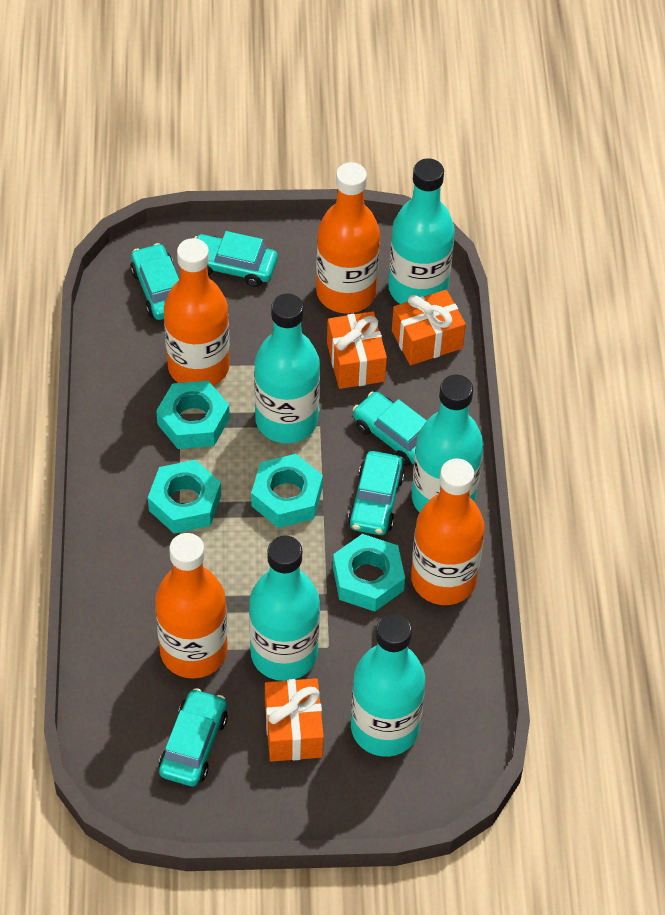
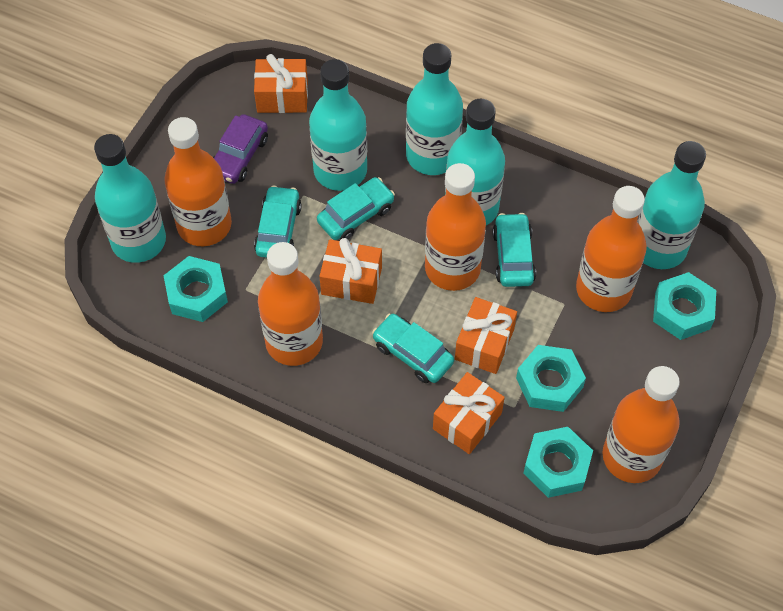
orange bottle: [155,533,228,678] [164,238,230,386] [316,162,380,314] [411,459,485,605] = 4 -> [164,117,232,246] [258,242,323,366] [425,163,486,291] [576,186,647,312] [602,366,680,483] = 5
orange gift: [265,678,324,762] [327,311,387,389] [392,290,466,365] = 3 -> [254,54,308,113] [320,238,382,304] [433,372,505,454] [455,297,517,374] = 4
purple car: none = 0 -> [213,114,268,184] = 1
turquoise car: [130,243,179,320] [159,688,228,786] [195,231,278,287] [348,451,405,535] [353,391,427,466] = 5 -> [254,186,302,258] [317,177,395,240] [372,314,454,383] [492,213,536,287] = 4

